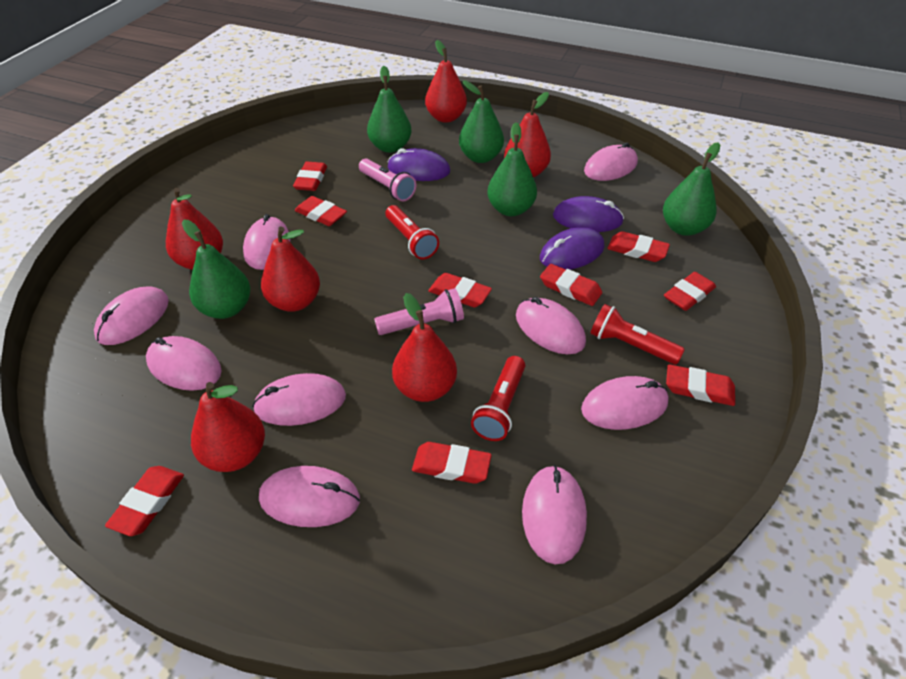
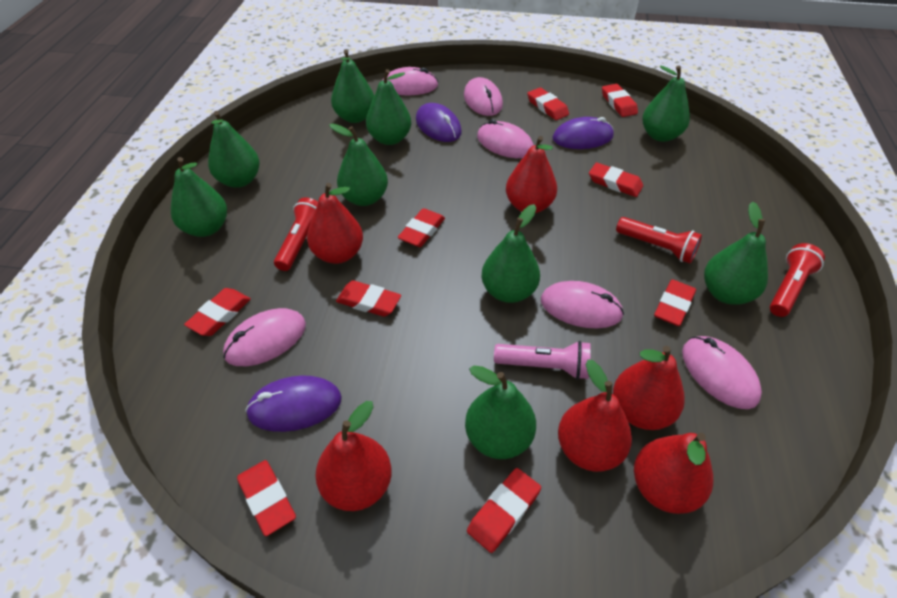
green pear: [182,220,250,319] [367,66,412,153] [459,80,504,163] [487,122,537,216] [663,142,720,236] = 5 -> [171,157,227,237] [208,111,260,188] [329,123,388,206] [331,50,374,123] [366,69,411,145] [465,365,536,459] [482,204,540,303] [642,66,690,142] [704,201,768,305] = 9
pink flashlight: [359,158,416,201] [374,288,464,335] = 2 -> [494,341,591,380] = 1
pink mouse: [94,286,169,345] [146,336,222,391] [243,214,290,270] [252,373,346,426] [259,466,360,527] [516,297,586,354] [522,465,587,564] [581,376,669,430] [584,143,638,181] = 9 -> [223,308,306,366] [382,67,438,95] [464,77,503,116] [477,119,534,158] [541,281,624,328] [682,336,762,409] = 6

